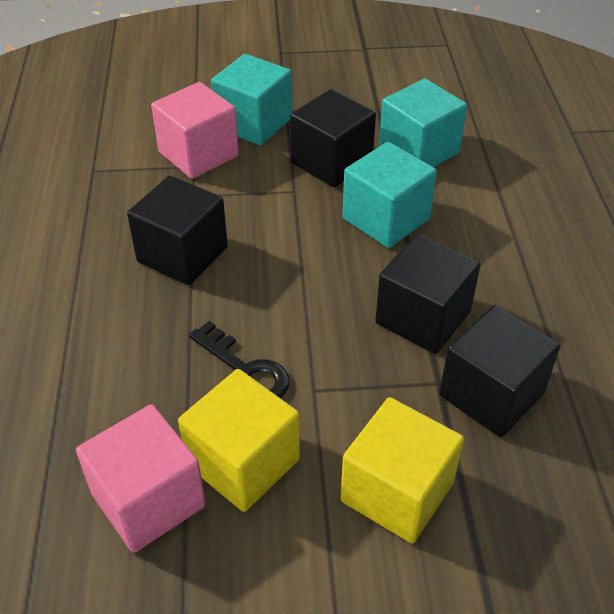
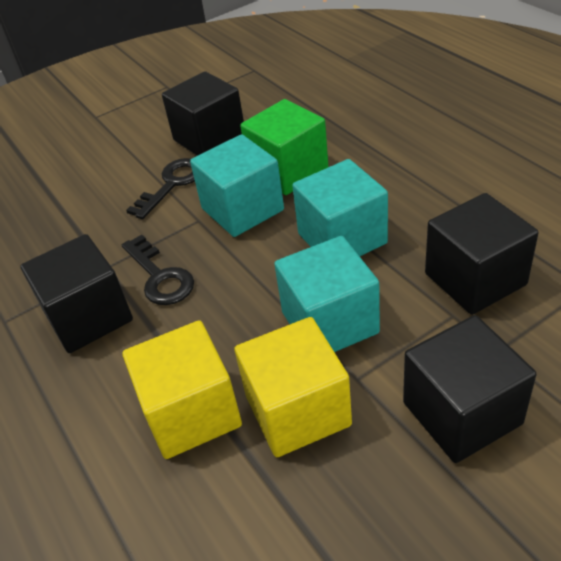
black key: [189,321,290,398] = 1 -> [122,235,194,305] [126,158,195,219] = 2
green cube: none = 0 -> [240,99,329,195] = 1
pink cube: [76,404,206,553] [151,82,239,179] = 2 -> none = 0

